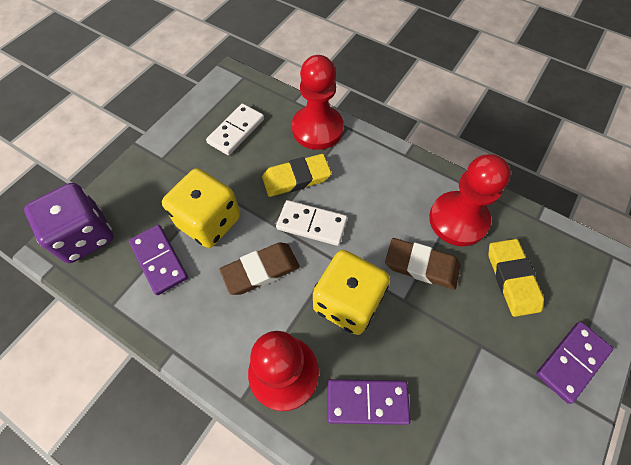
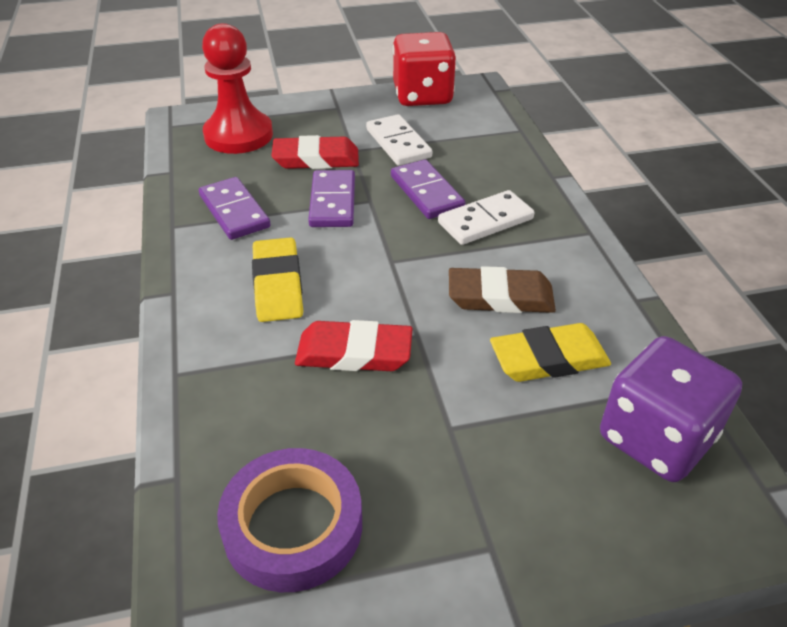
brown eraser: [220,242,300,295] [385,238,461,290] = 2 -> [449,266,556,313] = 1
purple tape: none = 0 -> [217,448,362,592] = 1
red dice: none = 0 -> [393,32,456,106] = 1
red eraser: none = 0 -> [271,135,359,169] [295,320,413,371] = 2
red pawn: [248,331,319,411] [292,55,344,150] [429,154,511,246] = 3 -> [202,23,273,154] = 1
yellow dice: [162,168,240,248] [313,250,390,335] = 2 -> none = 0

